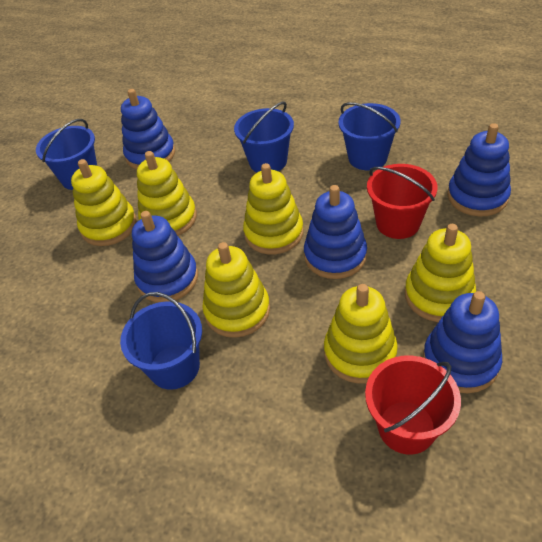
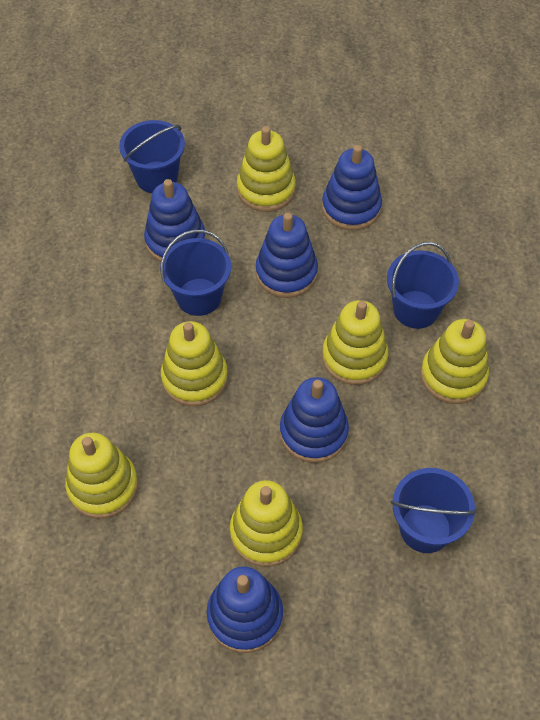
red bucket: [365,355,461,455] [367,164,437,239] = 2 -> none = 0

